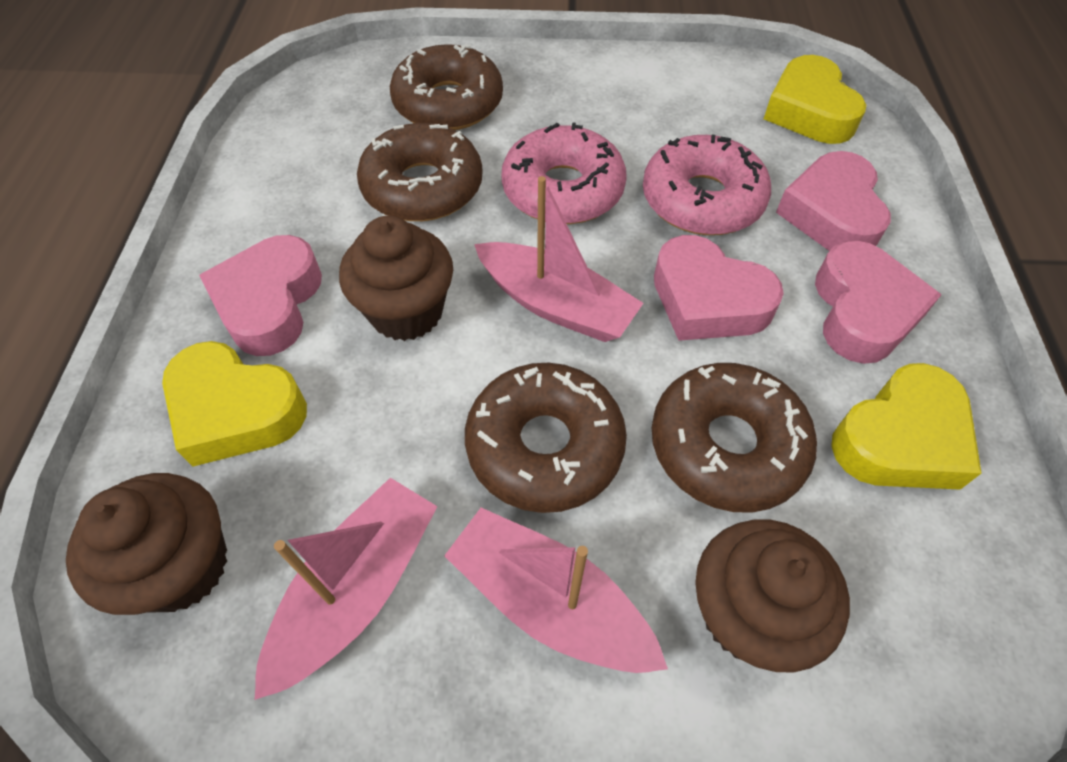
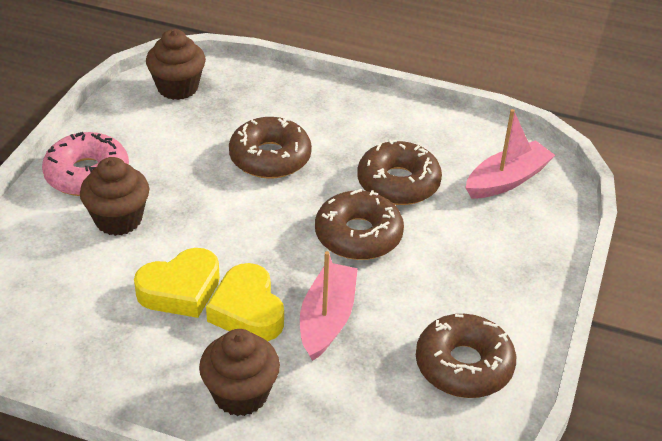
pink boat: [255,478,438,700] [444,508,668,673] [474,176,643,342] = 3 -> [300,251,358,361] [465,109,555,198] = 2
pink donut: [501,122,627,224] [643,134,771,235] = 2 -> [42,132,129,196] = 1
pink heart: [199,235,322,356] [654,235,784,341] [776,151,891,251] [815,241,941,364] = 4 -> none = 0
yellow heart: [162,341,307,467] [764,55,867,144] [831,363,982,490] = 3 -> [134,248,220,318] [206,263,284,341] = 2

